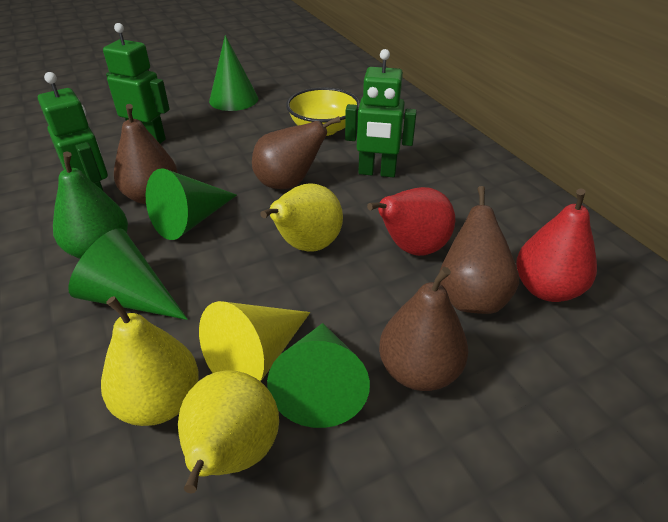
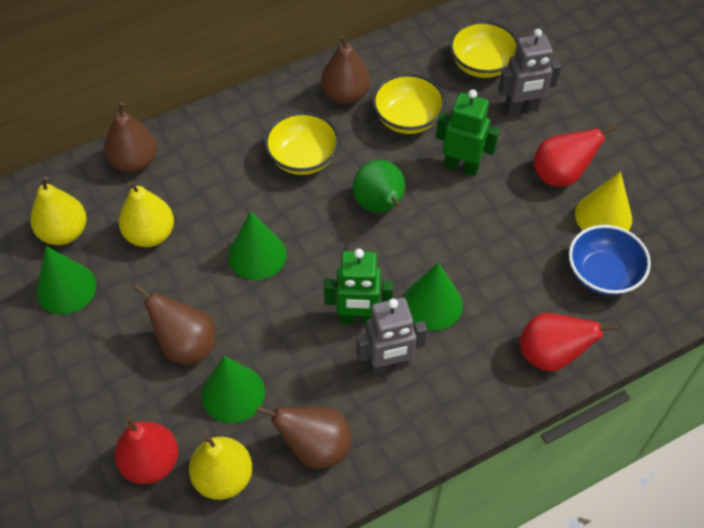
blue bowl: none = 0 -> [569,225,651,296] = 1
green robot: [38,72,108,190] [103,23,170,144] [345,49,417,177] = 3 -> [324,249,393,324] [436,89,500,176] = 2
grey robot: none = 0 -> [356,298,427,375] [498,29,561,115] = 2
red pear: [367,187,455,256] [516,189,597,302] = 2 -> [115,416,178,484] [520,313,619,372] [533,124,618,187] = 3
yellow bowl: [286,87,360,136] = 1 -> [265,112,340,175] [372,74,445,134] [450,21,518,78] = 3

